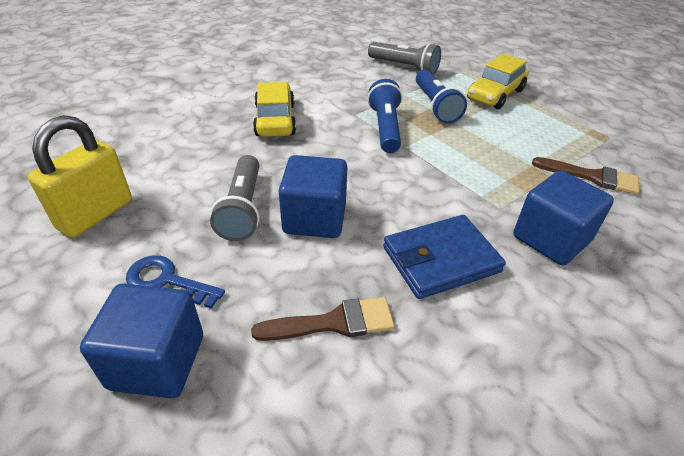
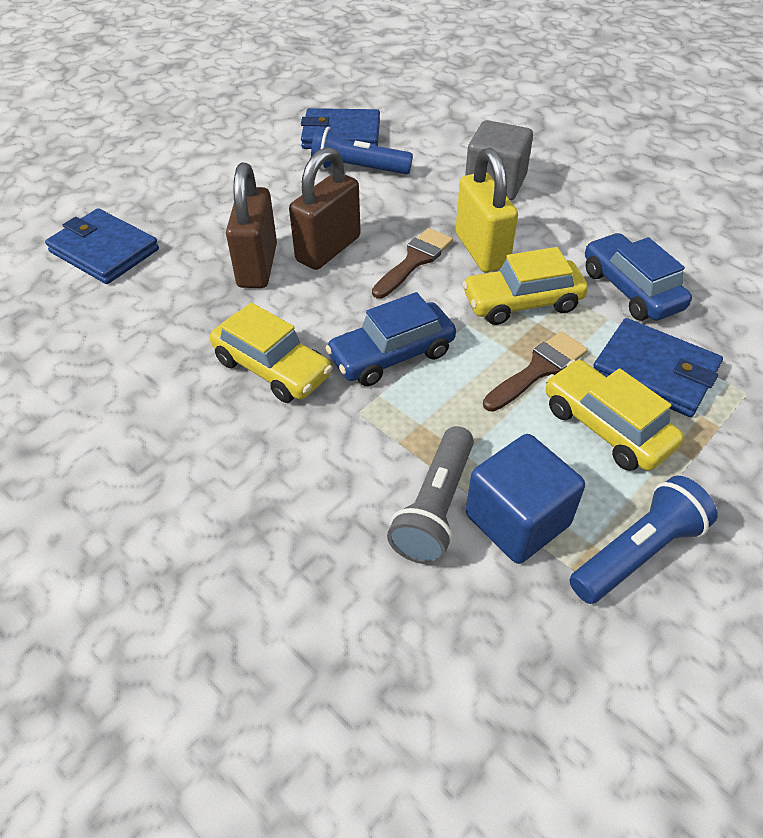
blue car: none = 0 -> [325,292,456,386] [585,233,692,321] = 2
blue cube: [80,283,203,398] [278,155,347,238] [514,171,614,266] = 3 -> [466,434,585,564] = 1
blue key: [126,255,225,309] = 1 -> none = 0
blue wallet: [383,215,506,299] = 1 -> [45,208,159,284] [301,108,380,149] [593,318,723,417] = 3
brown padlock: none = 0 -> [226,163,277,288] [289,147,361,270] = 2
grey cube: none = 0 -> [465,120,533,201] = 1
grey flashlight: [210,155,259,241] [368,42,441,75] = 2 -> [387,426,474,564] = 1
yellow car: [253,82,296,137] [467,53,529,109] = 2 -> [210,303,332,403] [462,247,588,325] [545,360,684,471] = 3

